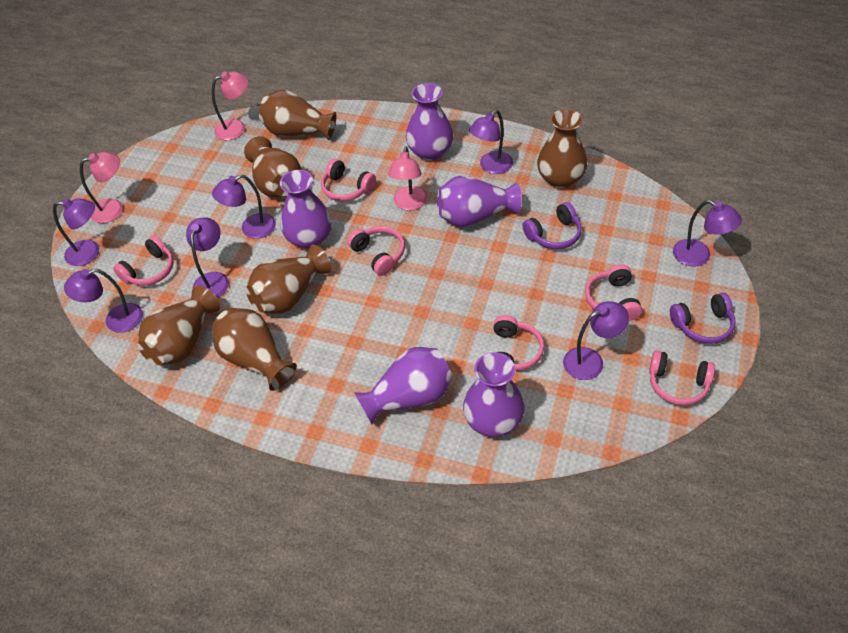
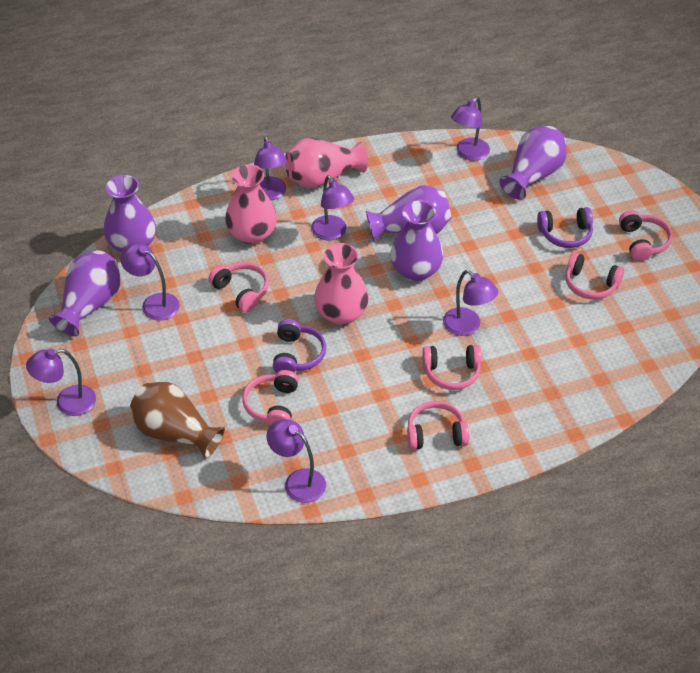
brown vase: [138,285,220,365] [212,308,297,391] [244,136,301,198] [246,245,331,314] [259,90,336,140] [537,109,587,188] = 6 -> [130,382,225,459] = 1
pink lamp: [80,152,123,223] [212,72,248,140] [388,146,427,211] = 3 -> none = 0
pink vase: none = 0 -> [225,164,277,244] [285,138,368,188] [314,243,369,325] = 3

